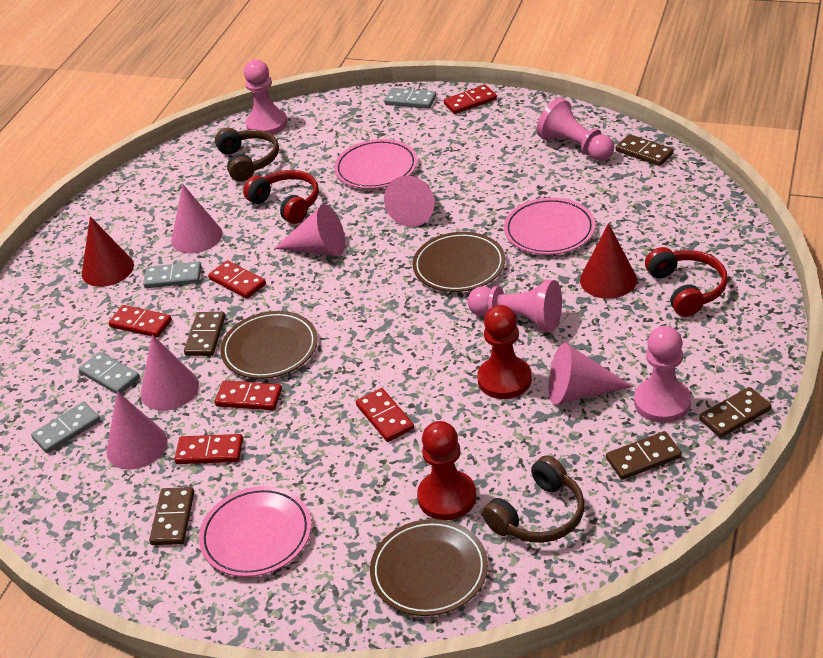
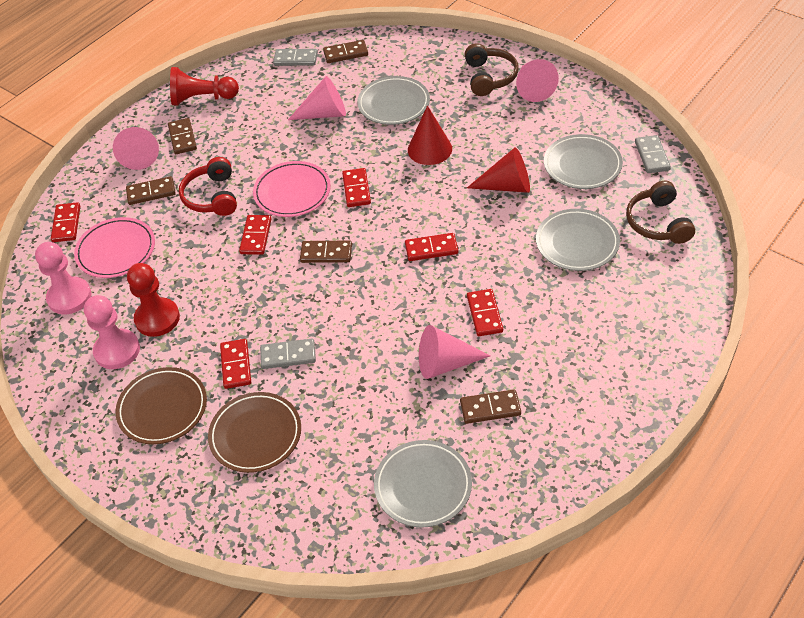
brown plate: [220,311,318,379] [370,519,488,616] [412,232,505,292] = 3 -> [116,367,207,444] [208,392,301,473] = 2
grey domino: [31,402,100,453] [78,352,140,394] [143,262,201,288] [384,88,436,109] = 4 -> [260,339,316,369] [273,49,318,66] [635,135,671,173] = 3
grey plate: none = 0 -> [357,76,430,125] [374,440,472,528] [536,209,620,271] [544,134,623,189] = 4
pink cone: [106,391,168,470] [140,334,199,411] [171,184,223,253] [274,204,345,256] [384,175,434,227] [549,343,633,405] = 6 -> [113,127,159,170] [288,76,346,120] [419,325,491,379] [516,59,559,102] = 4
pink pawn: [244,60,288,135] [467,280,562,332] [537,98,614,161] [634,326,691,423] = 4 -> [35,242,91,314] [84,295,140,369] = 2
pink plate: [199,486,311,577] [334,139,418,189] [504,198,595,255] = 3 -> [74,217,155,278] [253,161,331,217] = 2
red headphones: [243,170,319,224] [645,247,728,317] = 2 -> [179,157,237,216] = 1

